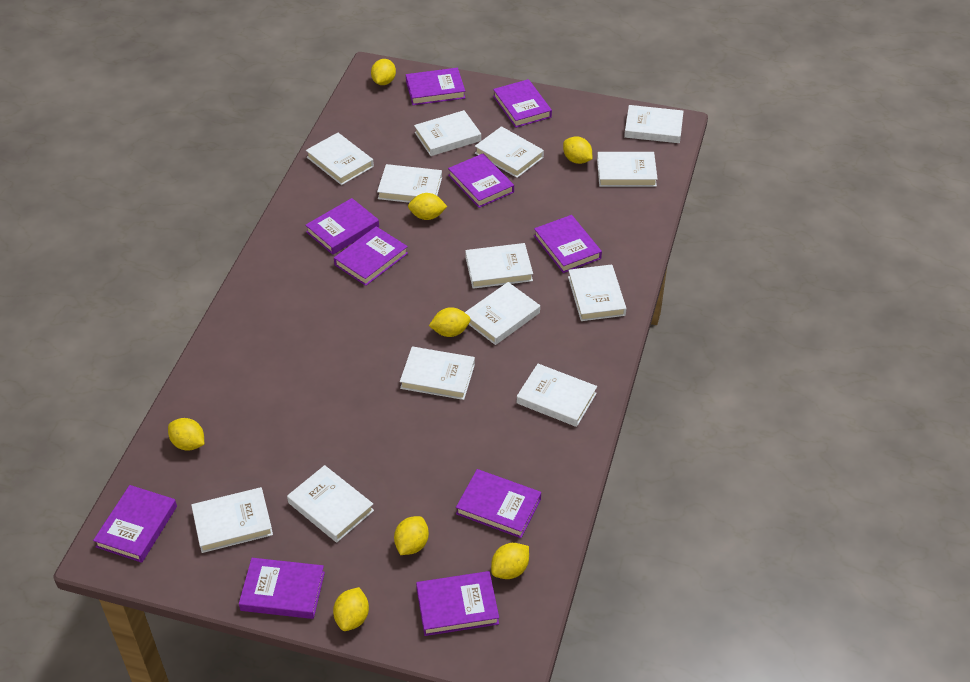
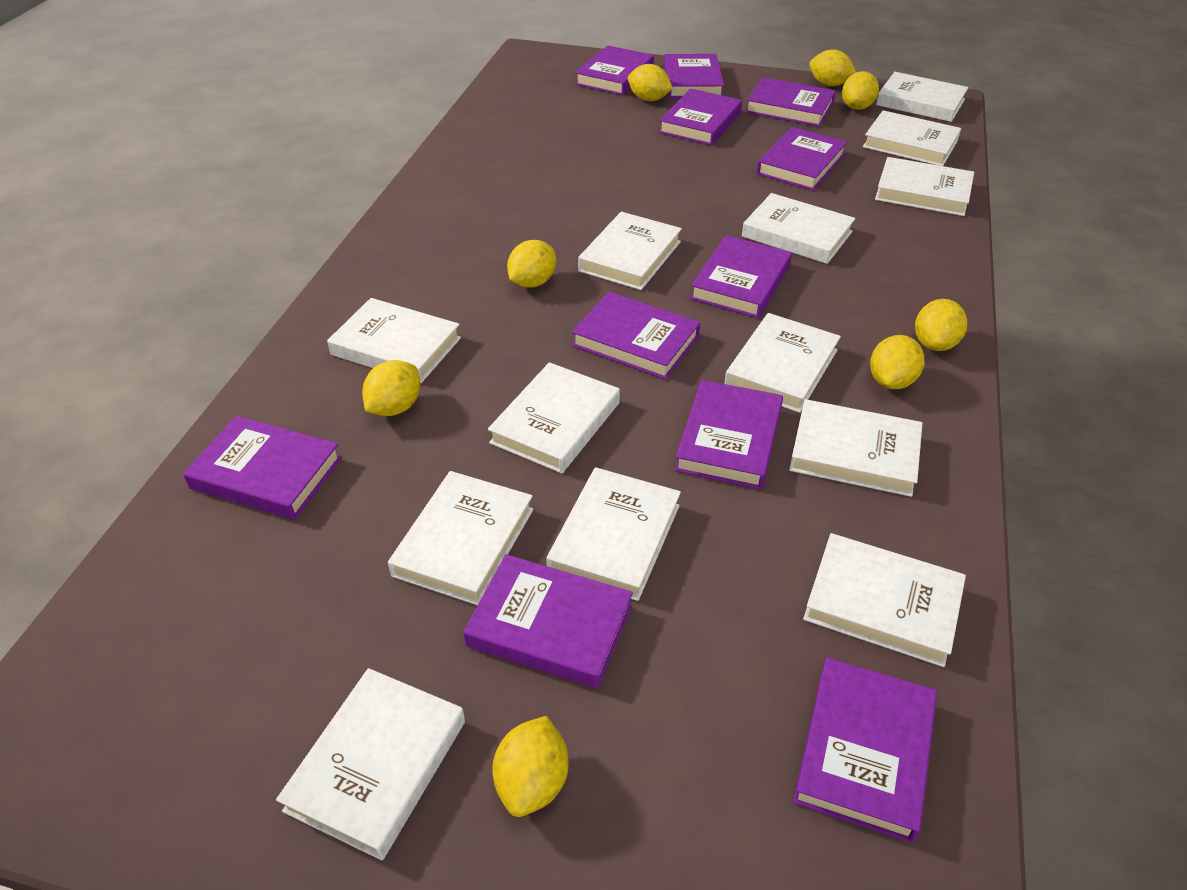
purple book: [93,485,177,563] [239,558,325,619] [305,198,379,255] [334,226,408,286] [406,68,465,105] [416,571,499,636] [448,154,514,208] [456,469,541,538] [493,79,552,128] [534,215,602,273] = 10 -> [183,416,342,520] [463,554,633,689] [572,292,700,380] [575,45,654,95] [659,89,742,145] [664,54,724,98] [675,380,783,489] [690,235,792,318] [745,77,836,127] [756,127,847,191] [793,657,937,843] = 11

